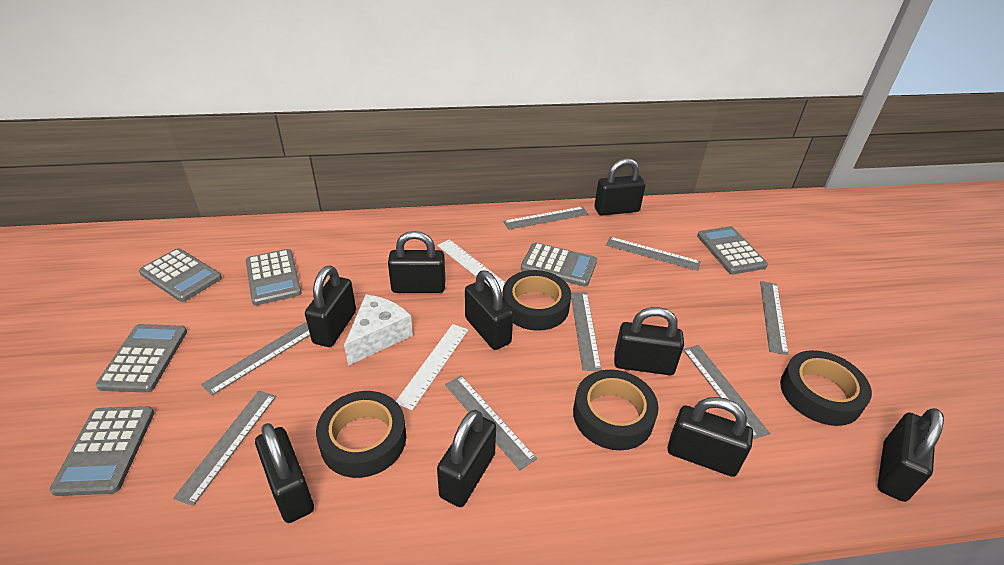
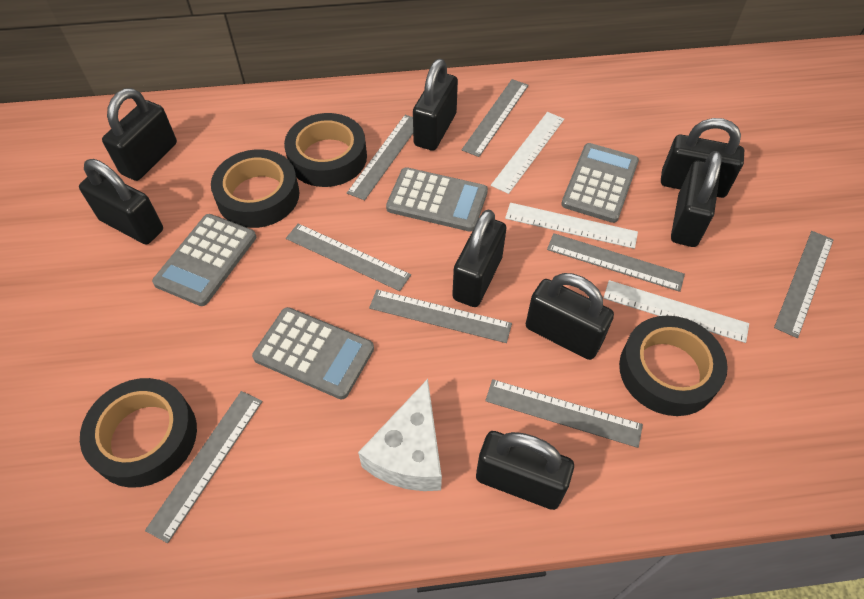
black padlock: [255,423,314,523] [305,266,356,347] [388,231,445,293] [437,410,496,507] [465,270,513,350] [594,158,646,216] [614,307,684,375] [668,397,753,477] [877,408,944,502] = 9 -> [79,159,163,244] [102,88,177,181] [413,59,458,151] [452,209,506,307] [476,431,574,510] [526,273,614,360] [661,118,744,198] [671,151,721,247] = 8
grey calculator: [50,406,154,496] [96,324,187,393] [139,248,222,302] [246,249,302,305] [521,242,597,287] [697,226,768,274] = 6 -> [152,214,256,306] [252,307,374,399] [386,167,488,232] [561,143,639,223] = 4
white ruler: [396,324,468,410] [437,239,505,292] = 2 -> [491,112,564,194] [505,203,638,249] [603,280,749,343] = 3

